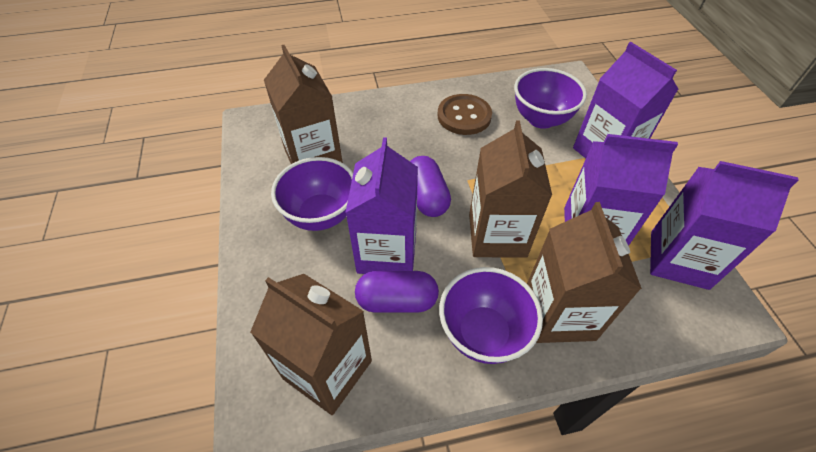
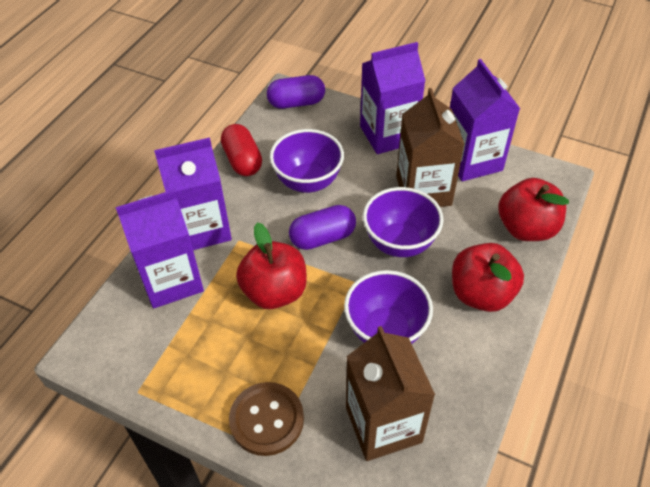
brown carton: [250,274,372,415] [264,45,343,164] [469,120,552,258] [527,202,642,343] = 4 -> [346,326,435,461] [396,88,464,207] = 2
red apple: none = 0 -> [236,222,307,309] [452,243,524,312] [498,178,569,241] = 3
red capsule: none = 0 -> [221,124,262,176] = 1

